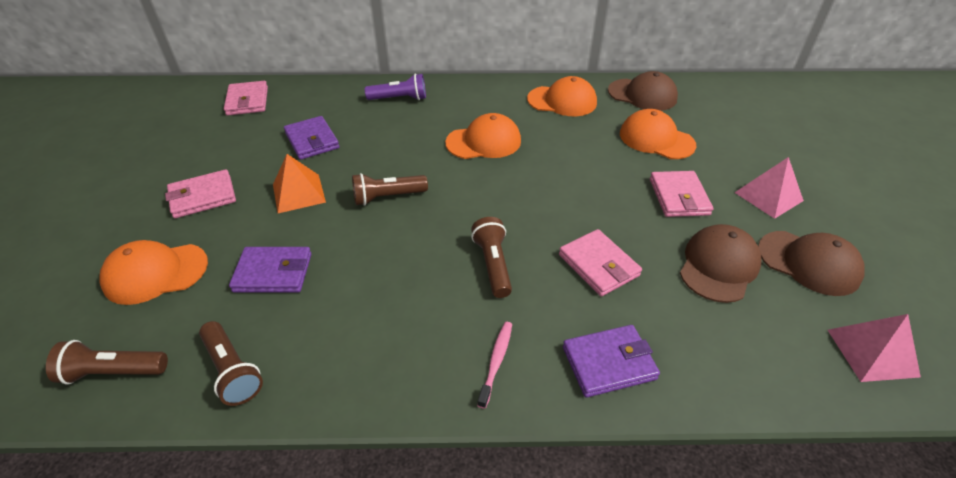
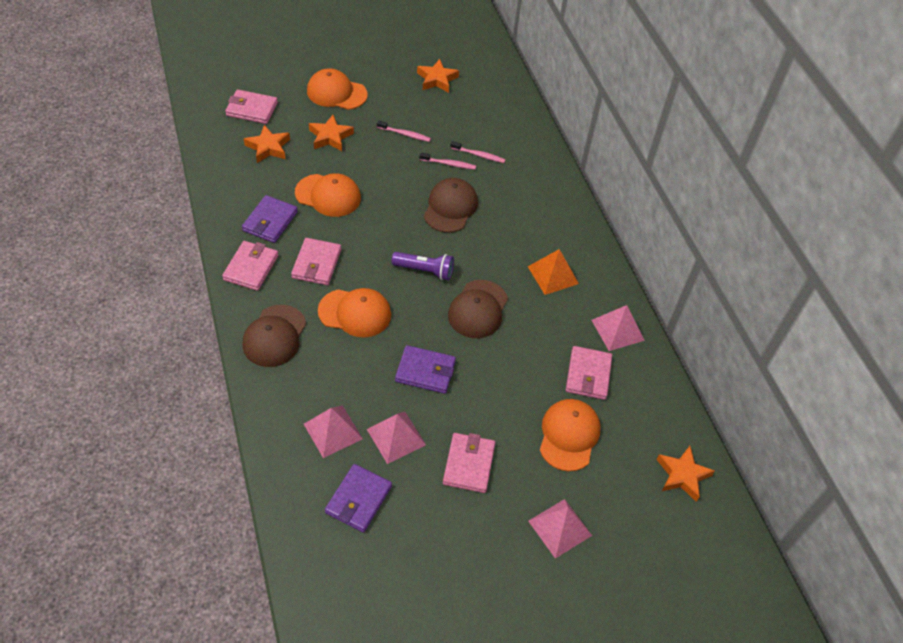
brown flashlight: [46,340,168,385] [199,321,263,406] [352,173,428,206] [471,217,512,298] = 4 -> none = 0
orange star: none = 0 -> [244,125,290,163] [309,115,354,151] [417,59,459,93] [656,446,715,502] = 4
pink pyramid: [734,157,804,219] [828,314,921,382] = 2 -> [304,406,363,458] [367,412,426,464] [528,499,592,559] [592,305,645,351] = 4
pink toothbrush: [477,322,512,409] = 1 -> [377,120,431,142] [419,152,476,170] [450,141,505,163] = 3
pink wallet: [165,169,236,218] [224,81,268,115] [559,229,642,296] [650,171,714,217] = 4 -> [222,241,278,291] [225,89,278,124] [291,238,341,285] [443,433,495,493] [566,346,612,400] = 5

